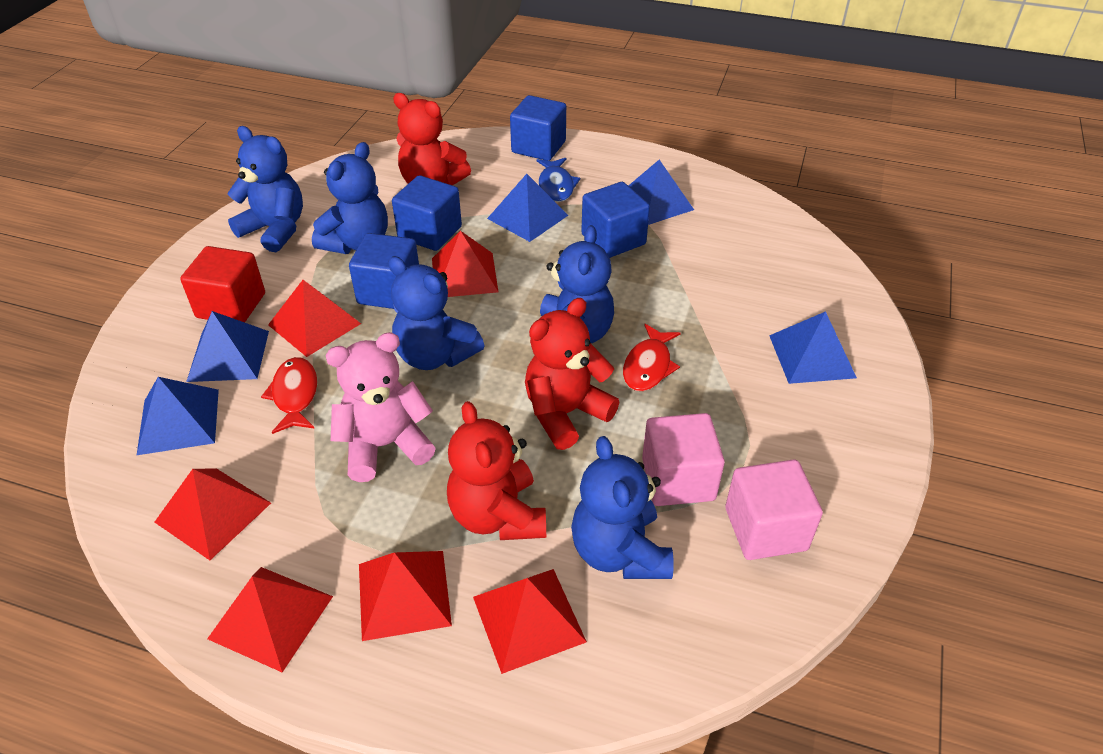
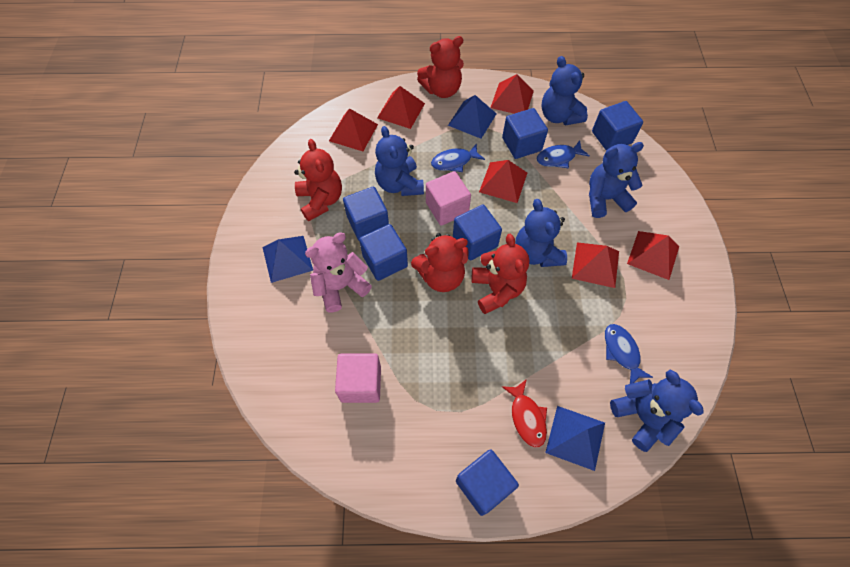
blue cube: [349,233,419,309] [392,175,462,251] [510,95,566,161] [581,182,650,258] = 4 -> [343,187,389,240] [359,224,408,281] [453,205,502,260] [456,449,519,516] [502,108,548,159] [592,101,643,151] = 6
blue fish: [537,158,580,202] = 1 -> [431,143,485,172] [536,140,590,168] [605,324,653,384] = 3
blue pyramid: [137,377,219,455] [186,311,269,382] [487,174,568,242] [628,160,694,225] [769,311,857,384] = 5 -> [262,236,313,283] [448,95,497,139] [545,406,605,471] = 3
red cube: [180,246,265,322] = 1 -> none = 0
red fish: [261,357,317,434] [623,324,680,391] = 2 -> [502,379,547,448] = 1
red teddy bear: [393,93,471,185] [447,401,546,540] [525,298,619,450] = 3 -> [294,139,342,222] [411,233,469,292] [417,36,464,98] [472,234,529,314] = 4

